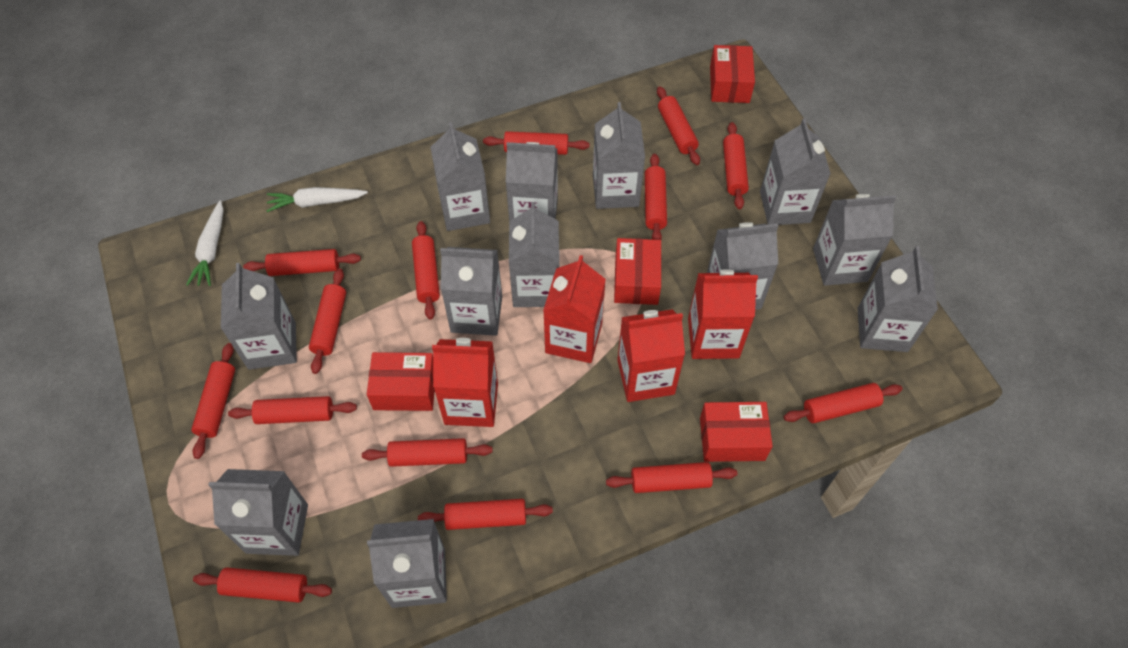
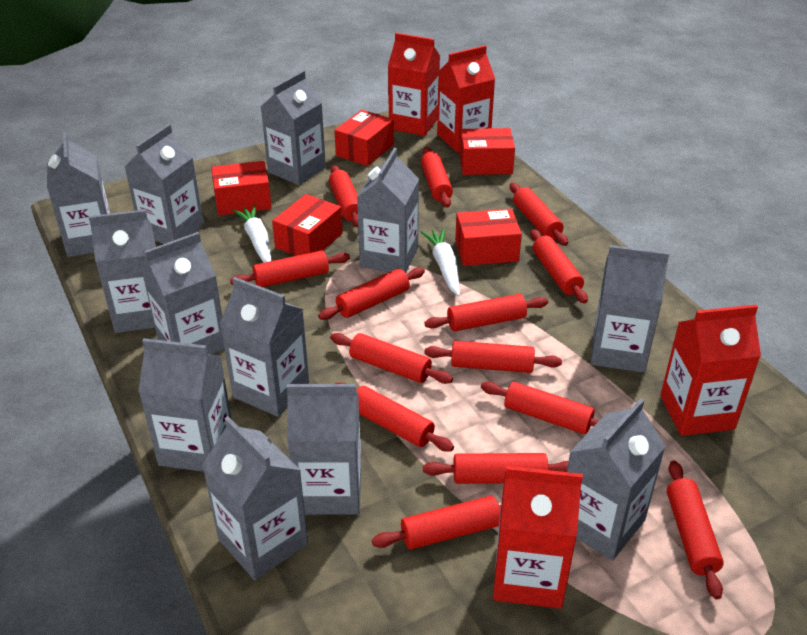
red box: [367,352,435,411] [614,238,661,305] [700,402,773,462] [710,45,755,103] = 4 -> [211,161,272,215] [272,194,343,256] [334,110,394,166] [455,209,522,266] [460,128,515,175] = 5

